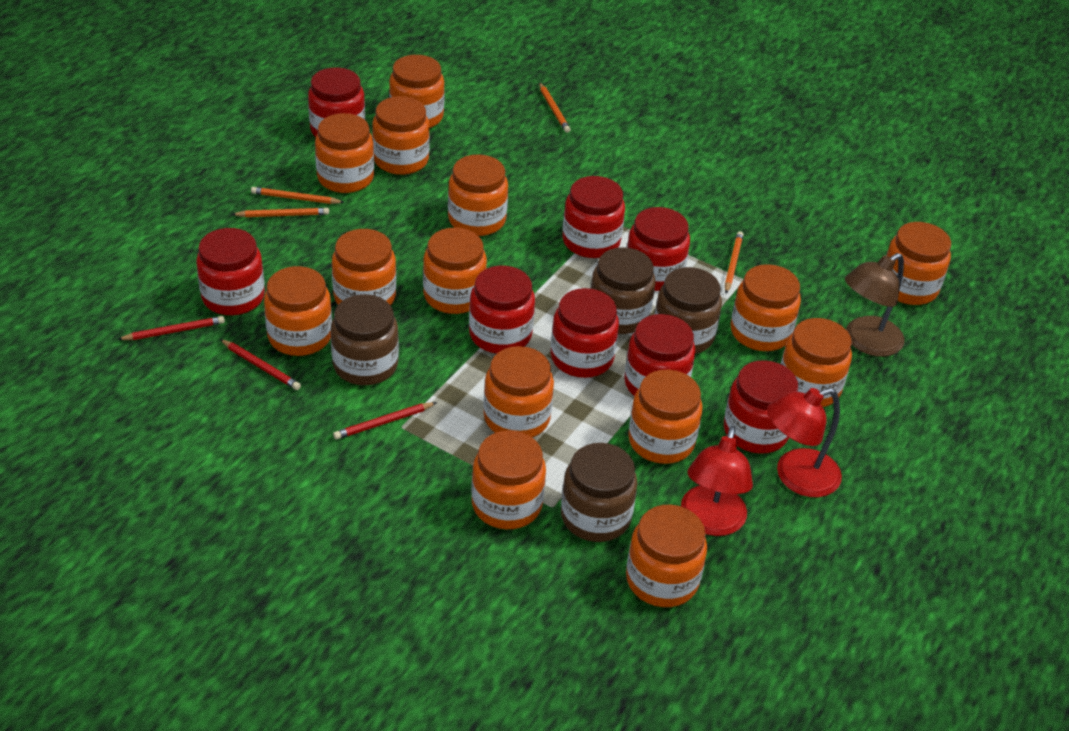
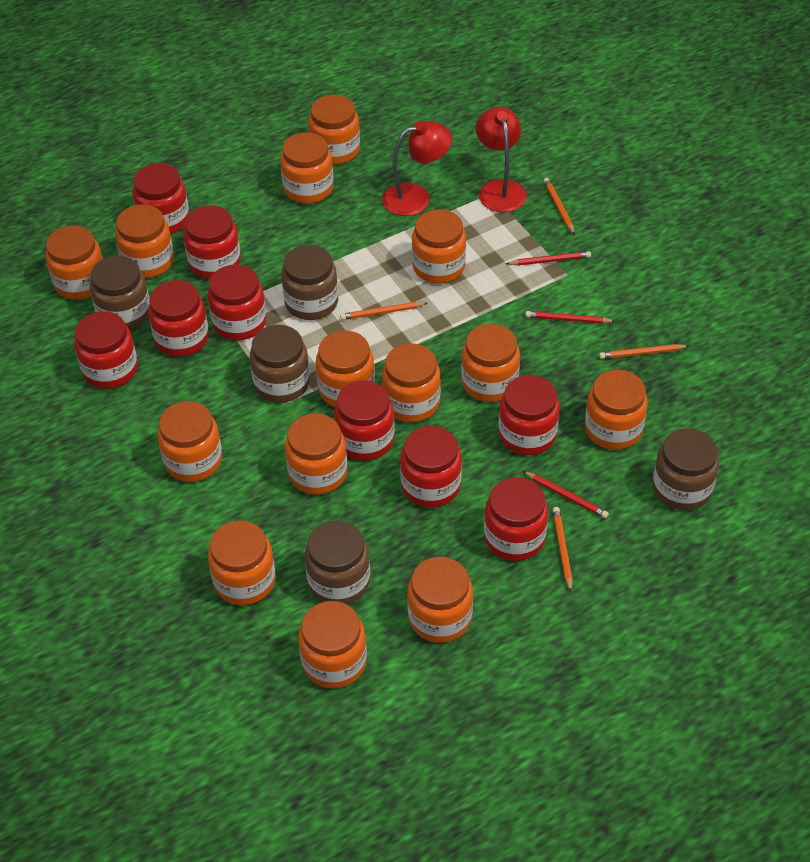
brown jar: [331,294,399,385] [561,443,638,542] [590,247,656,334] [655,267,722,354] = 4 -> [90,256,150,330] [250,325,310,403] [281,245,338,320] [305,521,370,604] [652,428,719,510] = 5
brown lamp: [845,253,905,357] = 1 -> none = 0
red jar: [196,228,265,315] [308,67,365,137] [469,266,535,354] [551,288,619,378] [562,176,625,258] [624,314,695,396] [627,207,690,291] [724,360,798,454] = 8 -> [74,311,138,389] [132,163,189,234] [148,280,209,357] [183,206,241,279] [207,265,267,340] [334,380,395,460] [400,426,462,508] [484,477,548,561] [499,375,560,455] = 9

